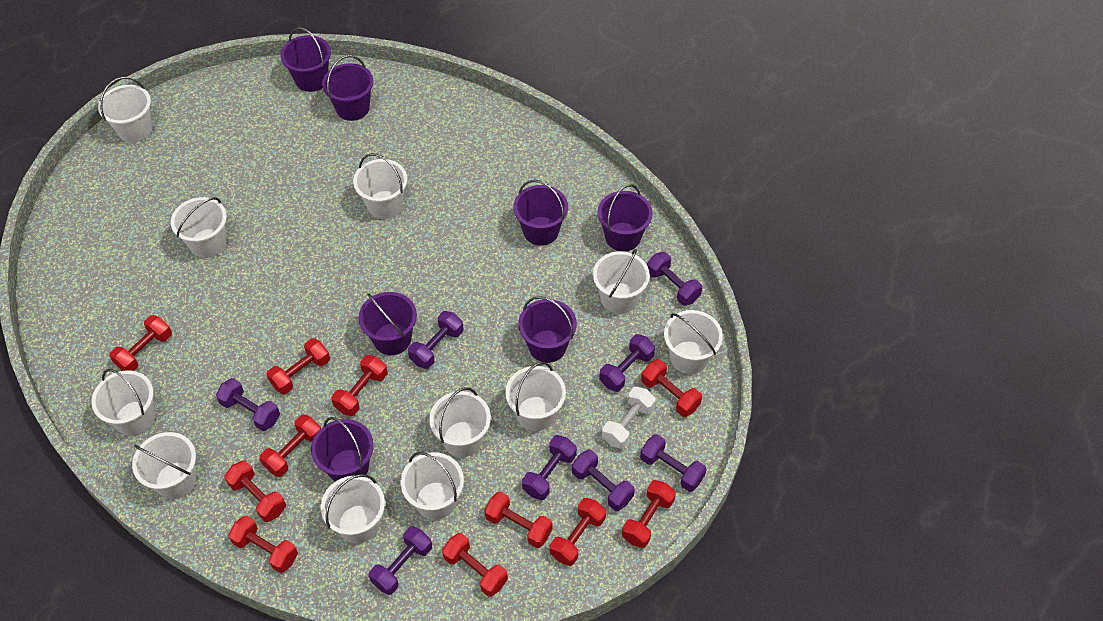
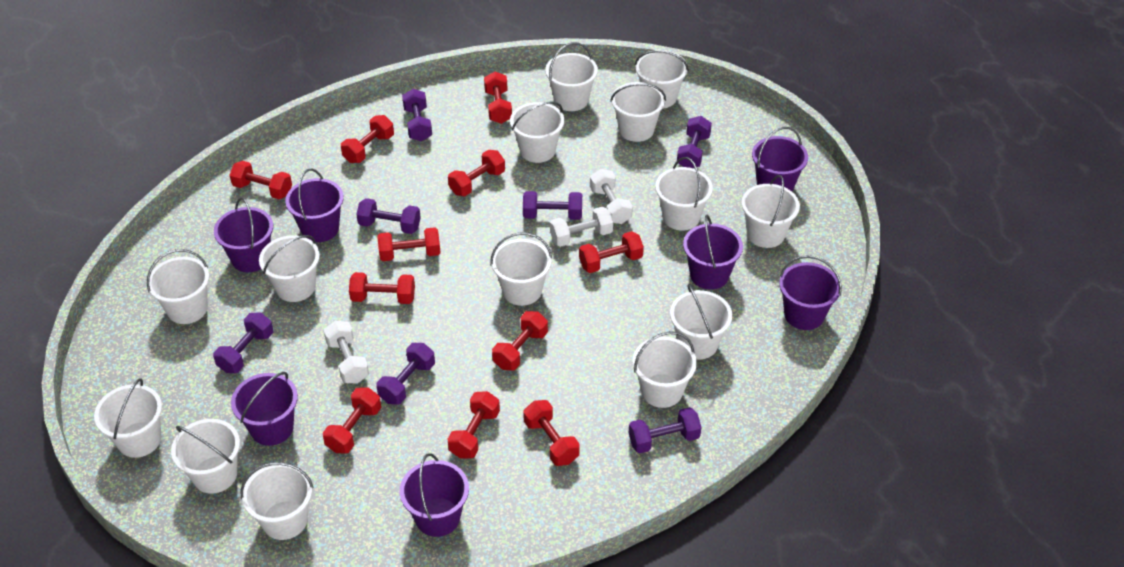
purple dumbbell: [216,378,280,431] [369,526,432,595] [408,311,463,369] [522,435,577,500] [572,450,635,511] [599,334,655,392] [640,434,707,492] [647,252,702,306] = 8 -> [213,312,273,373] [356,198,421,234] [376,343,435,405] [402,89,432,142] [523,191,582,220] [629,407,702,453] [677,116,712,168] = 7
white bucket: [92,369,155,436] [98,77,152,143] [132,432,197,499] [171,197,227,258] [321,474,385,543] [353,153,407,219] [400,452,464,520] [429,387,491,457] [505,362,566,431] [593,249,650,314] [664,310,723,374] = 11 -> [94,378,162,458] [147,249,209,324] [171,419,240,494] [240,462,314,540] [259,235,320,302] [490,232,552,306] [510,101,564,163] [545,42,598,111] [610,82,666,142] [632,331,697,408] [635,50,689,108] [655,157,713,231] [670,284,732,359] [742,175,800,248] = 14
white dumbbell: [602,387,656,449] = 1 -> [324,321,369,384] [550,207,613,247] [590,169,633,224] = 3

